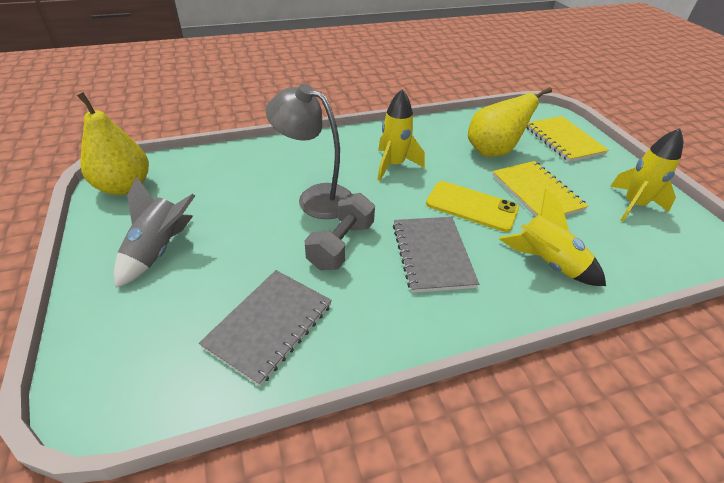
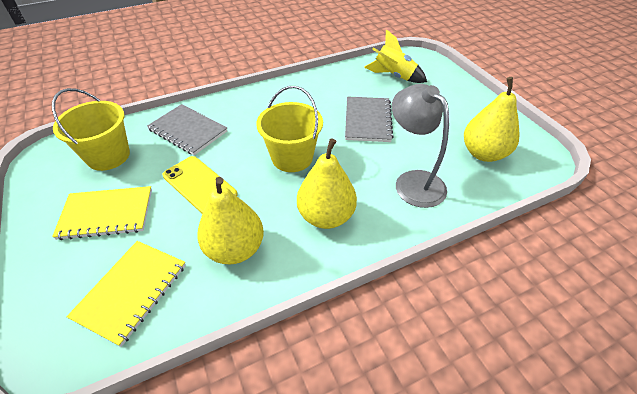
grey dumbbell: [304,193,375,270] = 1 -> none = 0
grey rocket: [114,176,195,288] = 1 -> none = 0
yellow bucket: none = 0 -> [52,88,130,171] [256,86,323,172] = 2
yellow pear: [77,92,149,195] [468,87,552,157] = 2 -> [197,177,264,264] [297,138,357,229] [464,77,520,162] = 3
yellow rocket: [378,89,425,181] [499,189,606,286] [610,128,684,222] = 3 -> [364,29,427,83] = 1

